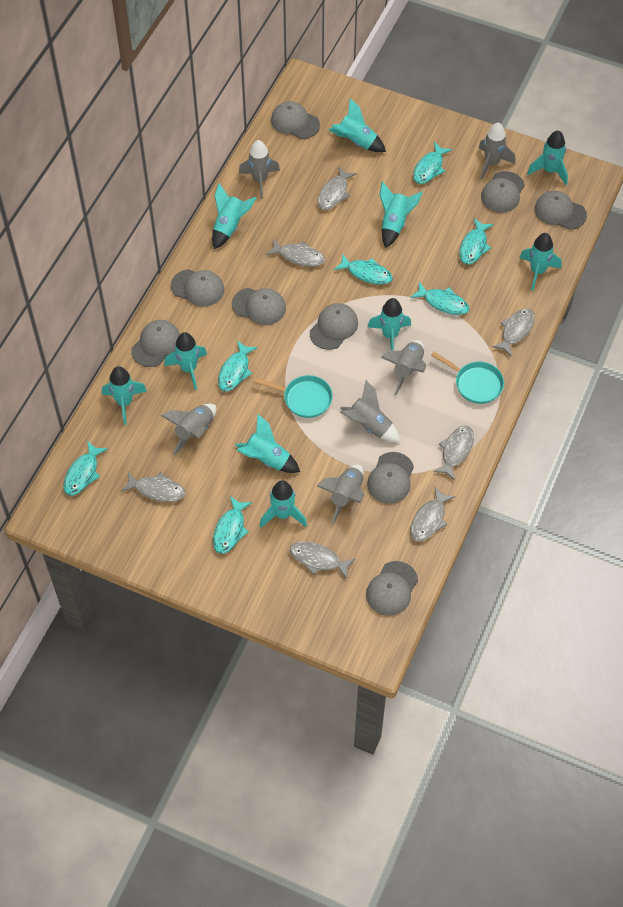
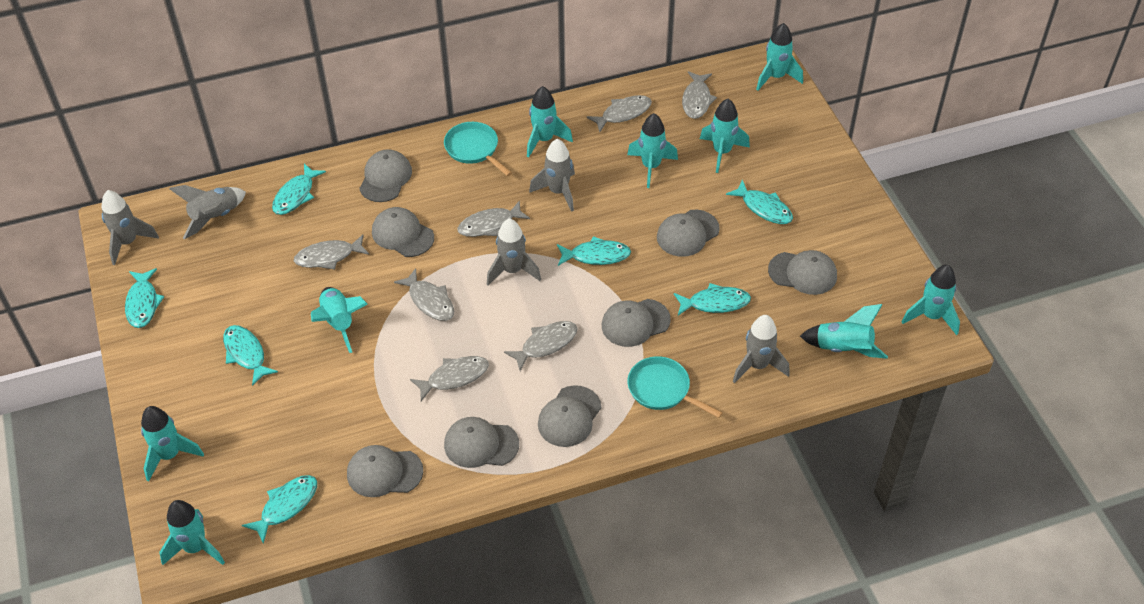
grey cap: [131,320,180,367] [171,269,224,306] [232,288,286,325] [271,101,320,139] [310,303,358,350] [366,561,418,616] [367,452,414,504] [481,171,525,213] [535,191,587,230] = 9 -> [347,445,423,497] [359,149,412,202] [372,207,434,257] [444,417,519,468] [538,385,601,447] [602,299,671,347] [657,210,720,257] [768,250,837,295] = 8
grey rocket: [161,404,216,456] [239,140,280,199] [317,464,364,524] [340,380,400,442] [381,340,426,395] [479,123,515,179] = 6 -> [101,190,159,265] [169,185,246,239] [487,218,541,286] [529,139,575,212] [733,315,790,383] = 5
turquoise rocket: [102,366,147,425] [164,332,207,390] [212,183,256,249] [235,414,300,473] [260,480,307,528] [329,98,386,152] [368,298,411,351] [379,181,423,248] [520,233,562,291] [527,130,568,185] = 10 -> [141,406,204,482] [159,500,225,565] [311,287,368,353] [527,86,573,158] [627,113,678,188] [700,99,750,173] [756,23,803,91] [800,304,888,359] [902,265,960,335] = 9

